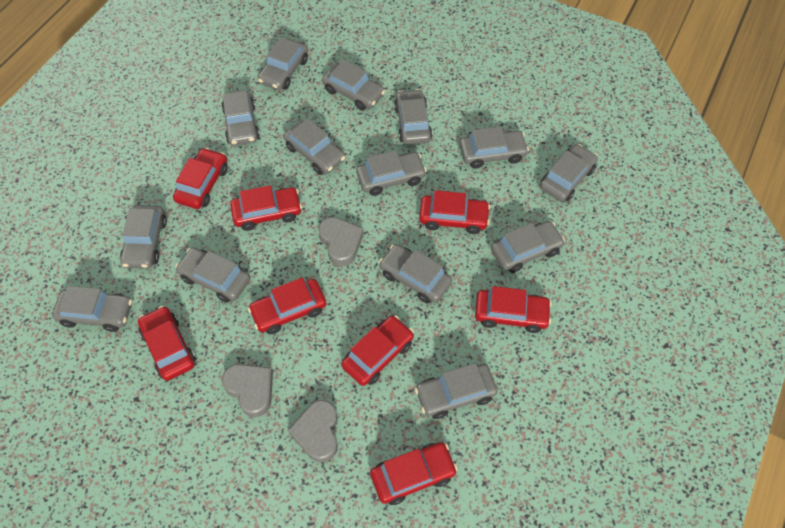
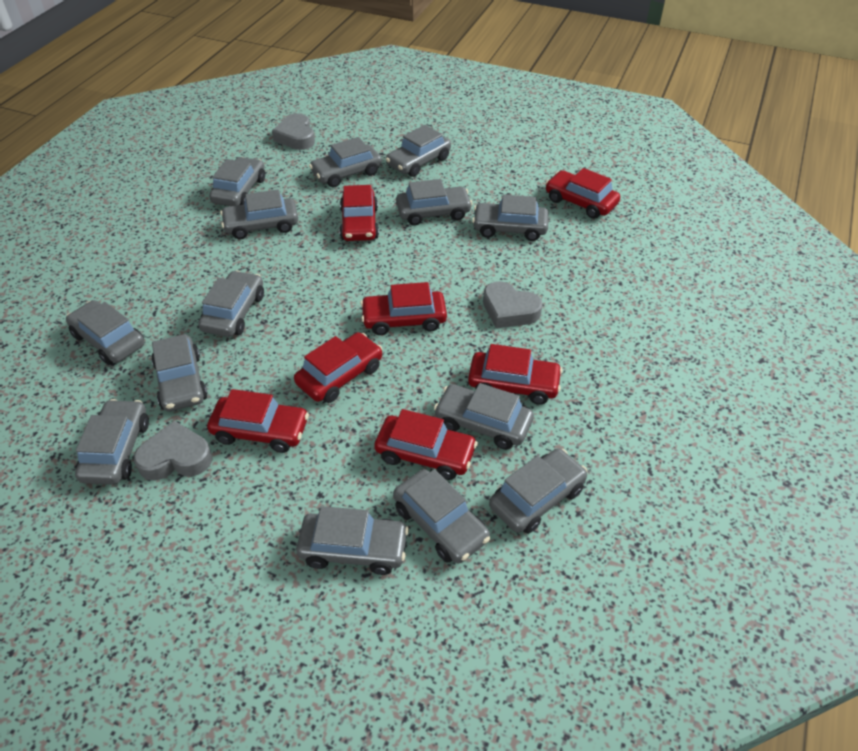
red car: [138,306,196,381] [173,148,228,209] [230,185,302,231] [248,278,326,334] [341,316,414,386] [370,442,458,505] [419,190,490,234] [475,286,552,333] = 8 -> [207,389,309,453] [294,332,383,403] [339,185,379,241] [360,282,447,335] [374,409,478,480] [468,344,563,405] [545,168,620,219] = 7

